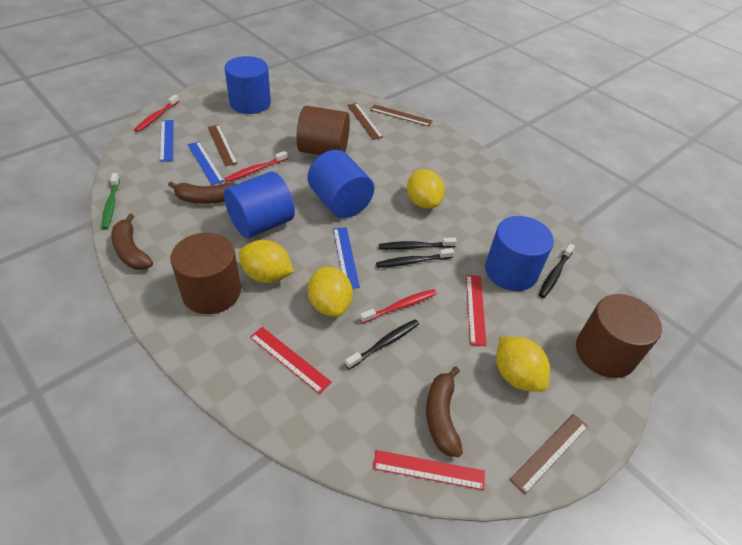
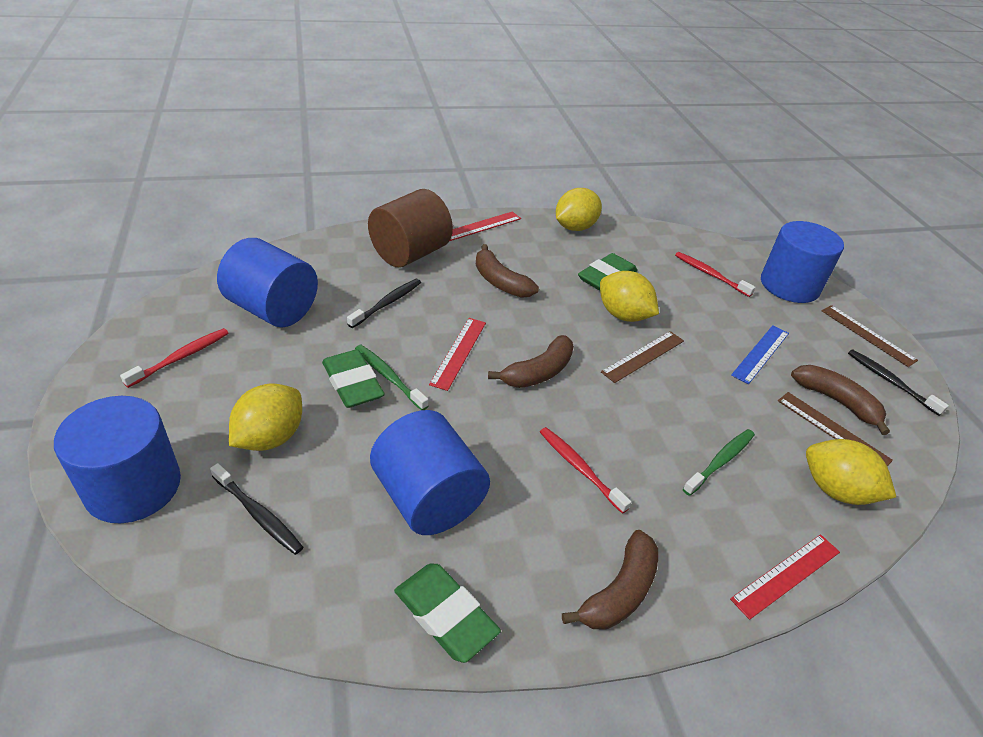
black toothbrush: [345,319,419,369] [376,248,454,268] [379,238,457,250] [539,243,575,298] = 4 -> [210,463,303,555] [347,279,421,328] [848,349,949,416] = 3
blue ruler: [160,120,174,162] [187,142,224,185] [333,227,360,289] = 3 -> [731,325,789,384] = 1
brown banana: [111,214,153,270] [168,181,236,204] [426,367,463,457] = 3 -> [476,244,539,298] [488,335,574,388] [562,530,658,630] [791,365,890,435] = 4
brown cylinder: [170,233,241,314] [296,106,350,155] [576,294,662,378] = 3 -> [368,189,453,267] = 1
brown ruler: [208,125,238,166] [347,103,383,140] [370,104,432,127] [510,414,588,494] = 4 -> [601,331,684,383] [778,392,893,466] [822,305,918,367] = 3
green eraser: none = 0 -> [322,349,385,408] [394,564,501,663] [578,253,637,291] = 3
green toothbrush: [102,173,120,229] = 1 -> [355,345,428,410] [683,429,755,496] = 2

